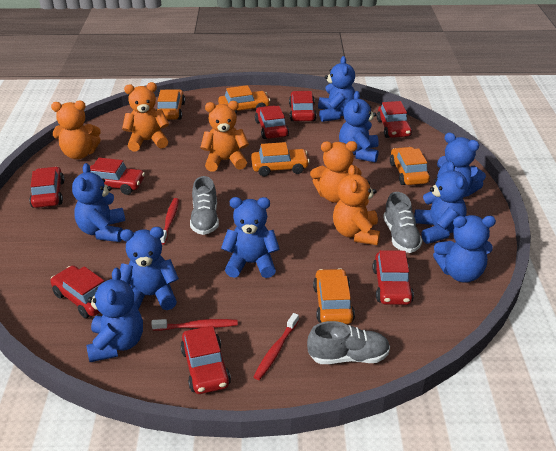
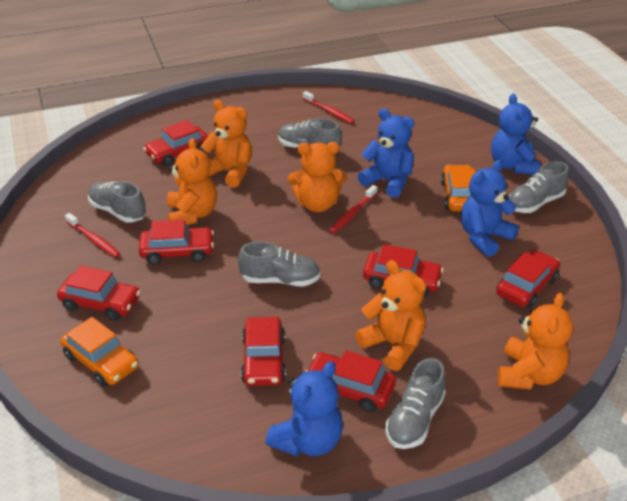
blue teddy bear: [72,163,125,242] [86,268,143,362] [120,227,179,310] [221,197,280,278] [318,56,355,122] [339,91,379,163] [414,161,468,244] [433,215,496,283] [437,132,486,197] = 9 -> [266,361,343,456] [358,108,414,198] [461,160,519,257] [491,94,540,175] = 4
grey shoe: [190,176,219,235] [307,321,390,364] [383,192,423,253] = 3 -> [88,181,146,223] [238,242,321,287] [278,118,342,150] [385,358,446,449] [509,161,569,213] = 5
orange car: [156,89,185,120] [218,85,271,113] [251,142,310,176] [313,268,355,324] [390,147,430,185] = 5 -> [60,317,139,387] [441,165,476,211] = 2
red car: [29,166,64,208] [50,266,104,318] [90,158,145,195] [180,326,231,394] [255,105,289,139] [289,91,316,121] [373,250,414,305] [377,101,412,138] = 8 -> [57,265,141,321] [139,220,214,265] [143,120,208,166] [241,317,286,386] [305,350,396,412] [363,244,444,297] [496,250,560,308] = 7

